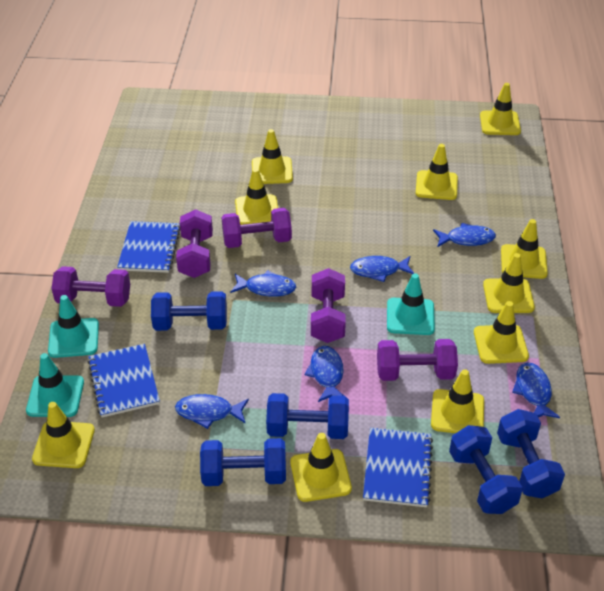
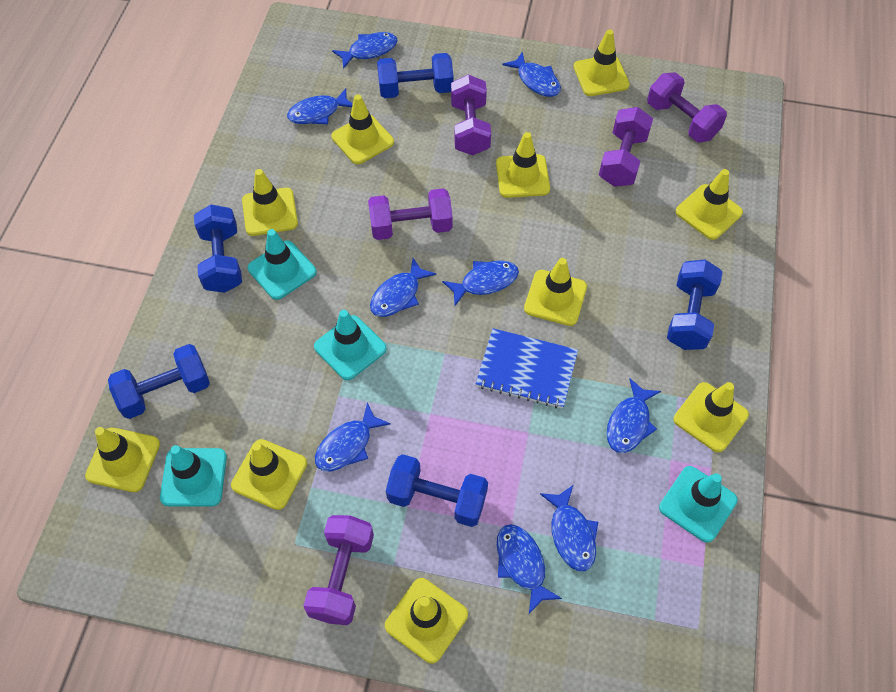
blue fish: [175,394,249,429] [231,270,296,297] [305,346,344,402] [350,256,415,282] [433,223,496,247] [512,363,560,418] = 6 -> [287,88,353,124] [315,403,391,471] [332,32,398,69] [370,258,436,317] [442,260,519,306] [497,524,562,614] [502,51,561,97] [540,485,598,571] [607,378,661,453] = 9
blue notebook: [87,344,160,418] [117,221,180,273] [363,428,433,507] = 3 -> [476,328,578,408] = 1
turquoise traffic cone: [26,353,84,417] [48,295,99,358] [387,274,435,335] = 3 -> [160,445,227,507] [248,229,316,300] [314,310,387,380] [659,466,738,543] = 4

